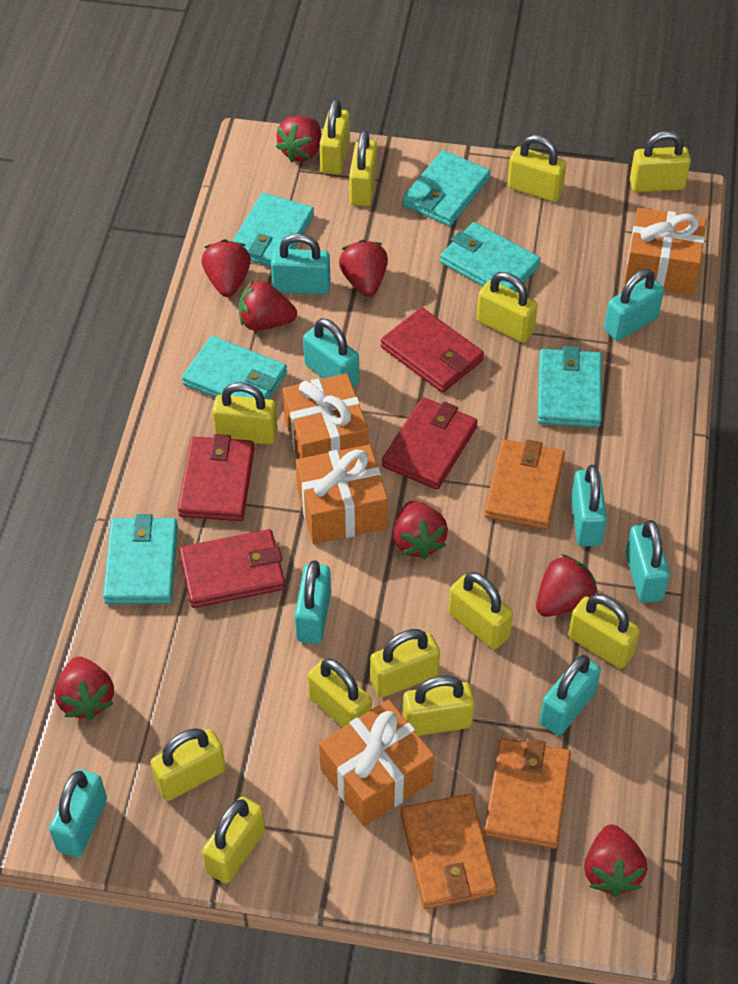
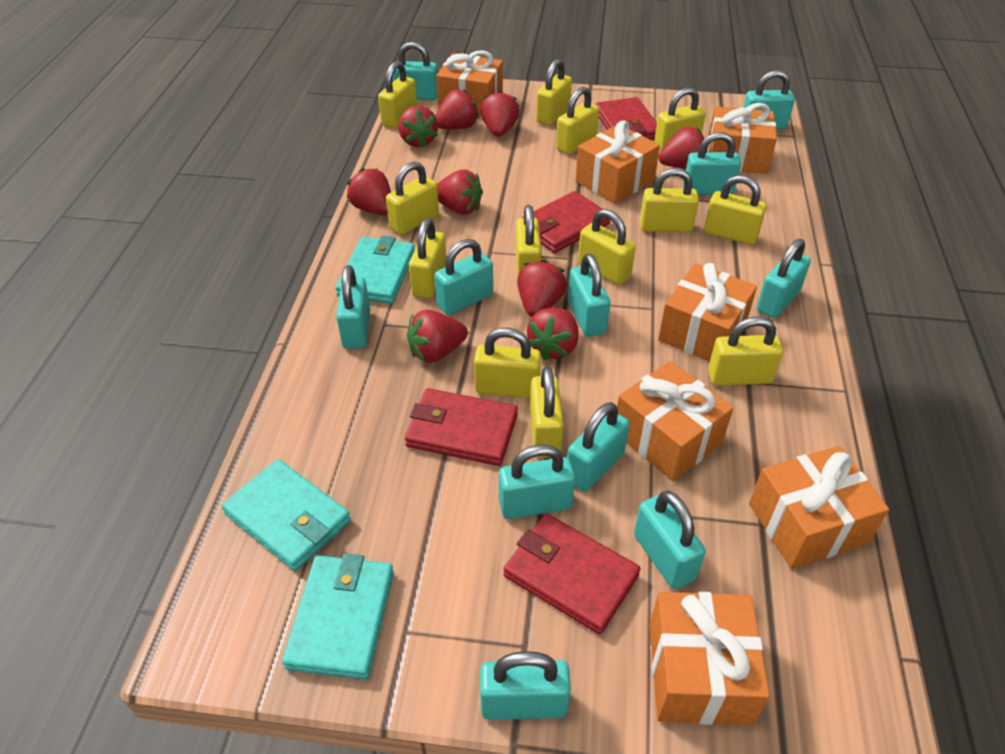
orange gift: [282,373,368,459] [296,444,388,544] [319,699,434,826] [624,208,707,295] = 4 -> [436,50,503,116] [576,121,660,204] [617,361,733,481] [649,592,770,725] [658,263,757,362] [707,103,777,174] [749,446,889,569] = 7
orange wallet: [401,794,497,909] [484,439,565,530] [484,738,571,849] = 3 -> none = 0
red strawberry: [55,657,114,720] [201,239,251,297] [239,280,297,331] [276,116,321,162] [339,240,388,297] [393,501,448,560] [536,554,598,617] [584,824,647,897] = 8 -> [347,168,391,215] [398,106,438,148] [407,310,468,363] [436,89,479,129] [437,170,483,215] [480,90,520,137] [517,260,567,317] [527,307,579,361] [659,127,707,168] = 9
turquoise padlock: [49,769,107,857] [271,233,330,295] [295,560,331,644] [303,318,359,387] [540,655,601,735] [571,465,607,547] [604,269,664,341] [625,520,670,603] = 8 -> [336,265,370,349] [393,42,438,100] [434,239,493,315] [480,651,571,720] [499,445,575,519] [567,402,630,492] [568,254,610,337] [634,491,706,589] [683,132,741,195] [743,70,795,129] [757,239,811,318] = 11
turquoise wallet: [103,514,178,604] [182,336,287,399] [232,193,314,267] [402,150,490,226] [440,222,541,291] [537,346,602,428] = 6 -> [222,459,351,571] [282,553,394,680] [335,236,415,304] = 3

